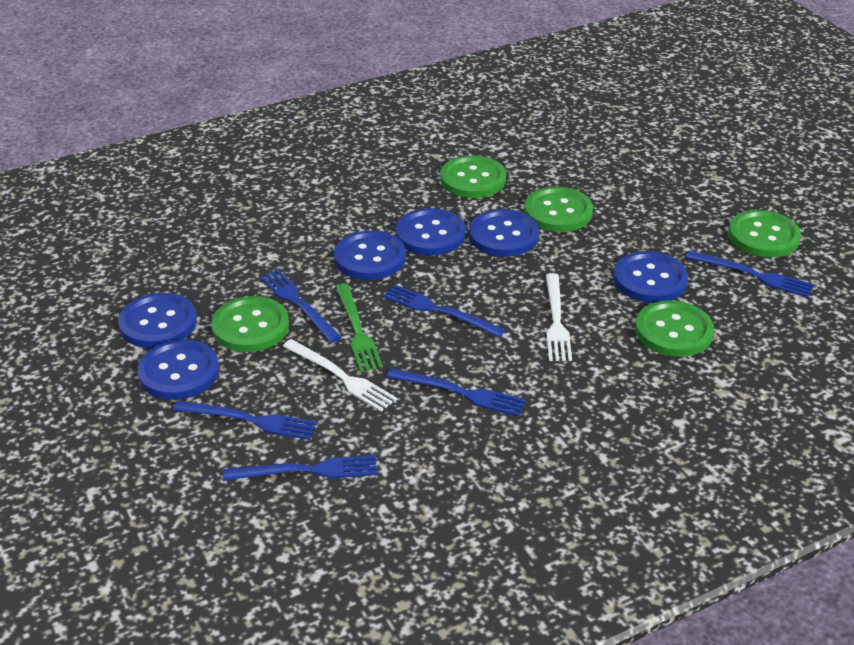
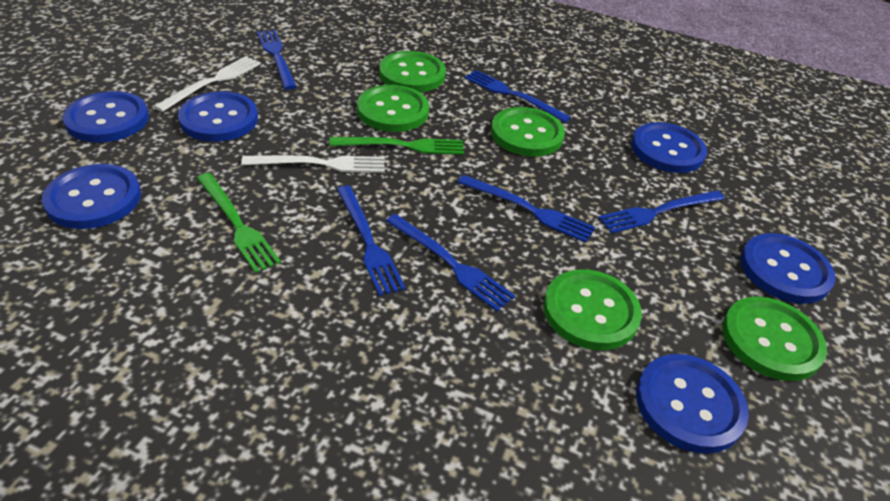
green fork: [335,283,383,372] = 1 -> [197,173,281,273] [329,137,464,155] = 2

